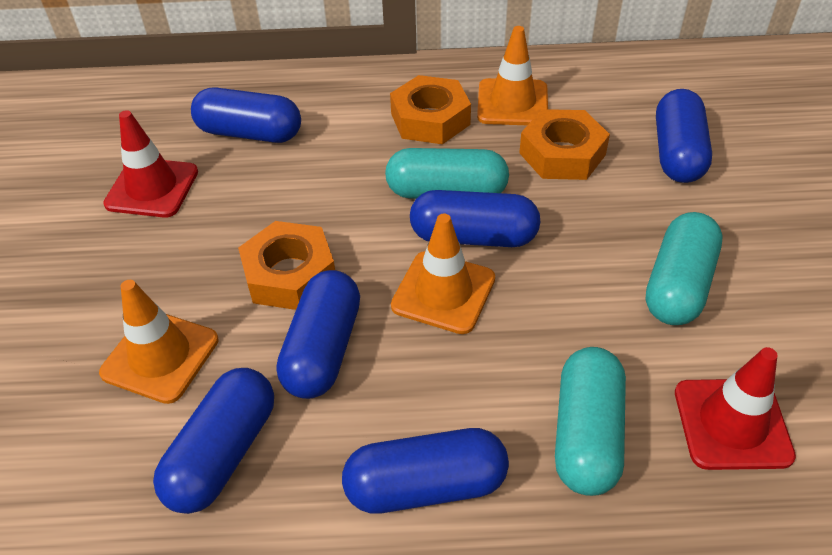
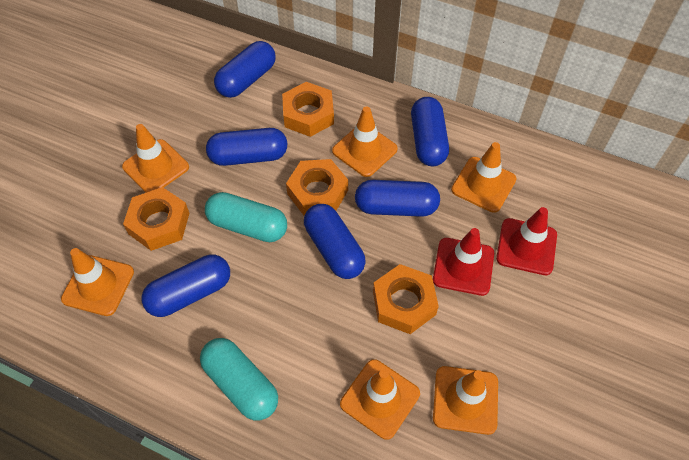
orange nut: [238,221,335,310] [390,75,471,144] [519,109,610,180] = 3 -> [123,187,189,251] [282,82,334,137] [286,159,348,216] [373,264,439,334] = 4
orange traffic cone: [99,280,218,404] [391,213,495,334] [477,26,548,125] = 3 -> [61,248,134,316] [122,124,189,193] [332,106,398,177] [340,359,420,440] [433,366,498,435] [451,142,517,213] = 6
turquoise capsule: [385,148,509,199] [555,347,626,496] [646,212,722,325] = 3 -> [200,338,278,421] [205,192,287,242] = 2

